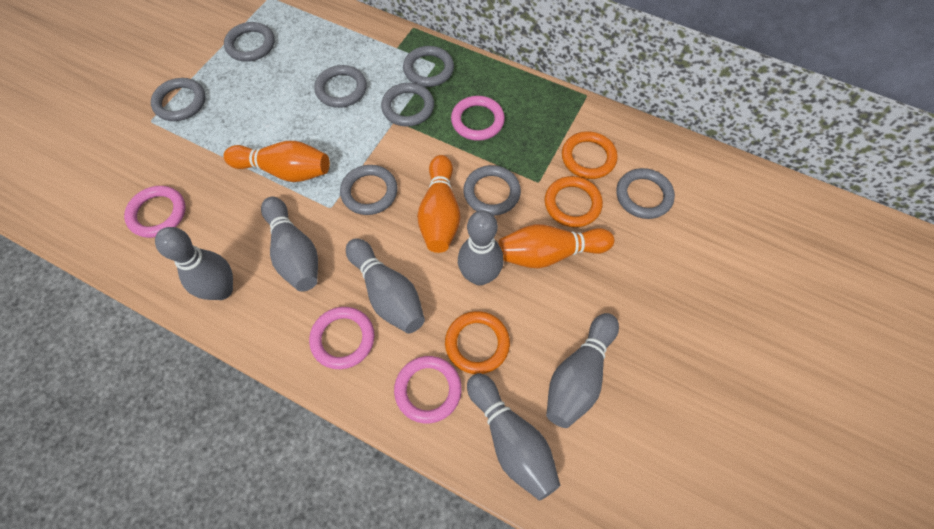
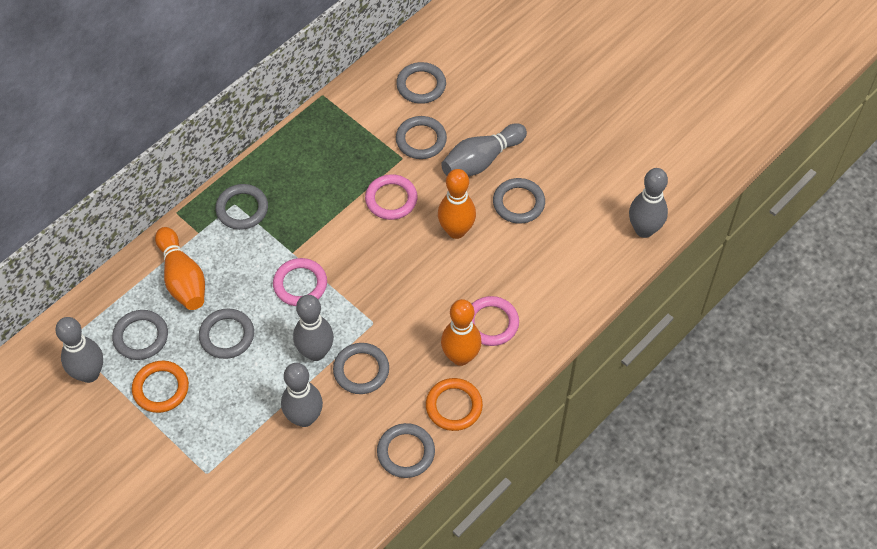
grey bowling pin: [155,227,233,300] [261,197,318,292] [346,238,425,333] [458,210,504,285] [467,373,560,501] [546,313,619,428] = 6 -> [55,317,103,383] [281,363,323,427] [293,295,334,361] [441,123,527,176] [629,168,668,238] = 5
orange ring: [445,311,510,374] [545,176,603,227] [562,131,618,179] = 3 -> [132,361,189,413] [426,378,483,431] = 2
pink ring: [124,186,186,238] [309,307,375,369] [394,356,462,423] [451,96,505,141] = 4 -> [273,258,327,306] [365,174,417,220] [472,296,519,346] = 3

